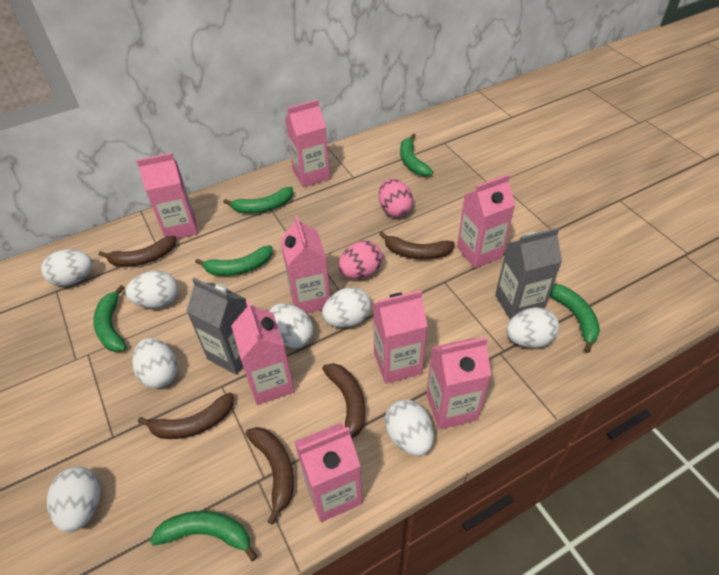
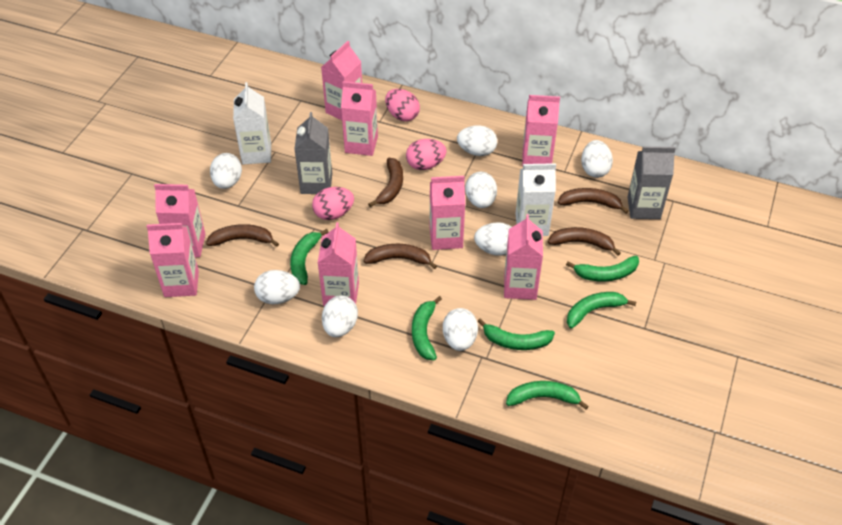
pink egg: [338,240,383,279] [379,179,413,217] = 2 -> [312,187,354,220] [385,89,420,121] [406,139,446,170] = 3
white carton: none = 0 -> [233,82,271,164] [515,163,556,236] = 2

